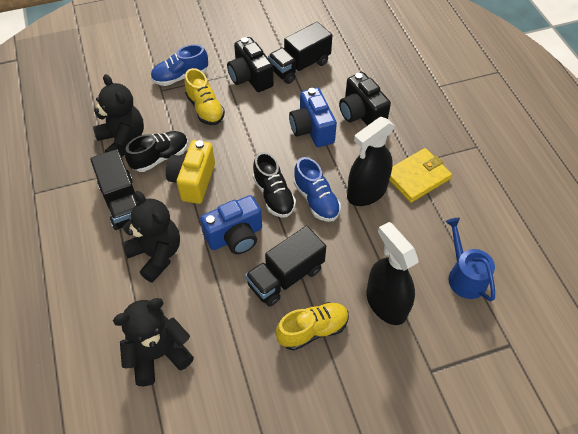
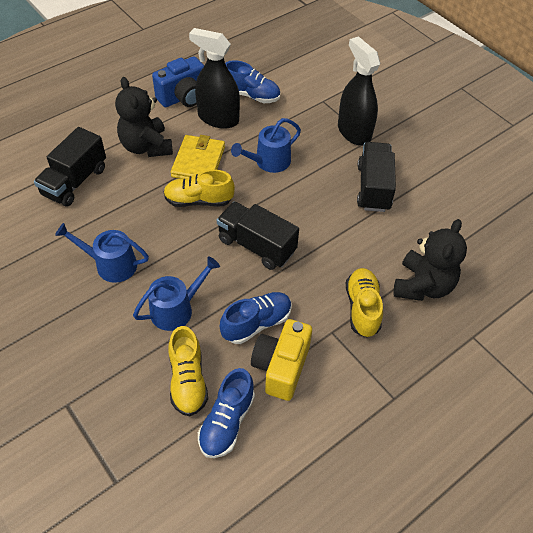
black camera: [227,37,274,92] [339,72,391,126] = 2 -> none = 0
black shoe: [125,131,188,172] [253,152,296,217] = 2 -> none = 0
black teddy bear: [93,74,144,157] [113,298,194,386] [122,191,180,283] = 3 -> [115,77,173,157] [393,219,467,301] = 2
blue camera: [200,195,262,254] [289,88,337,147] = 2 -> [152,56,204,107] = 1
blue shoe: [151,44,208,86] [294,157,341,222] = 2 -> [198,368,255,458] [220,292,292,344] [225,60,280,103] = 3
blue watering can: [445,218,495,301] = 1 -> [55,223,149,283] [133,256,220,331] [231,118,301,173] = 3
yellow shoe: [184,68,225,125] [276,302,349,351] = 2 -> [163,170,235,207] [169,326,208,416] [346,268,383,337] = 3

